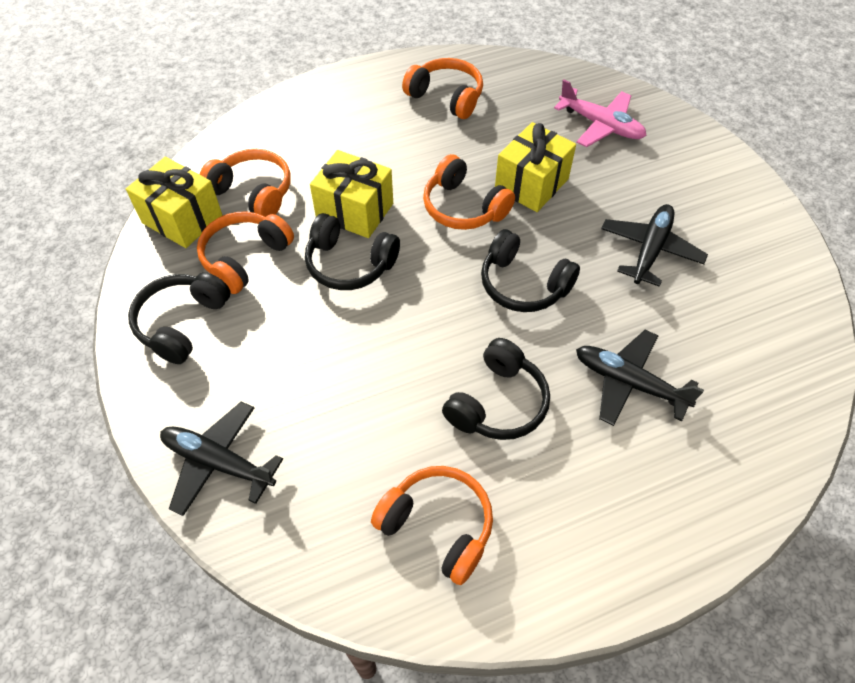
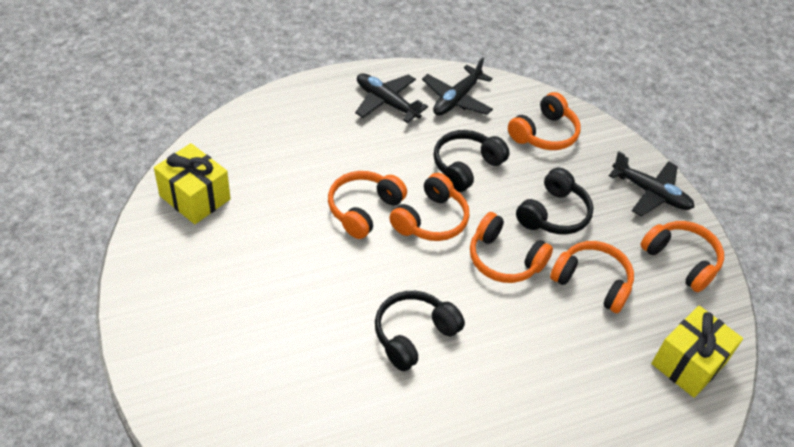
black headphones: [128,272,231,364] [305,213,400,290] [442,338,550,440] [481,229,580,312] = 4 -> [375,291,465,371] [433,130,510,192] [516,168,594,235] = 3
orange headphones: [197,212,294,294] [200,149,291,217] [371,466,493,585] [402,58,483,119] [423,154,515,230] = 5 -> [328,171,407,239] [389,173,469,241] [470,212,553,283] [508,92,581,150] [550,241,634,313] [640,221,724,292] = 6
pink plane: [554,80,646,147] = 1 -> none = 0
yellow gift: [126,157,222,248] [310,150,393,238] [495,122,576,212] = 3 -> [154,143,231,224] [651,306,743,398] = 2

